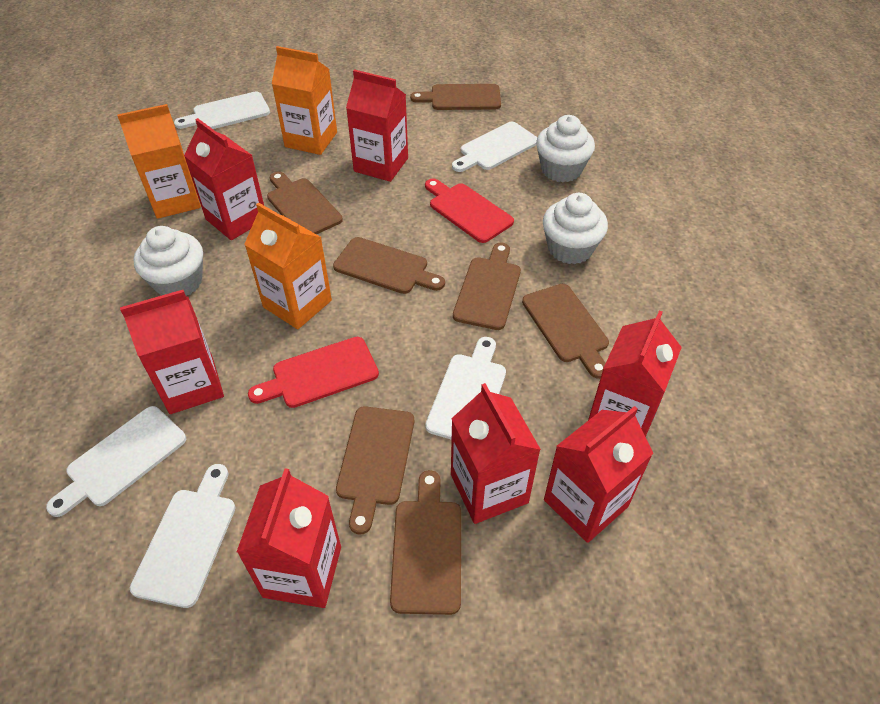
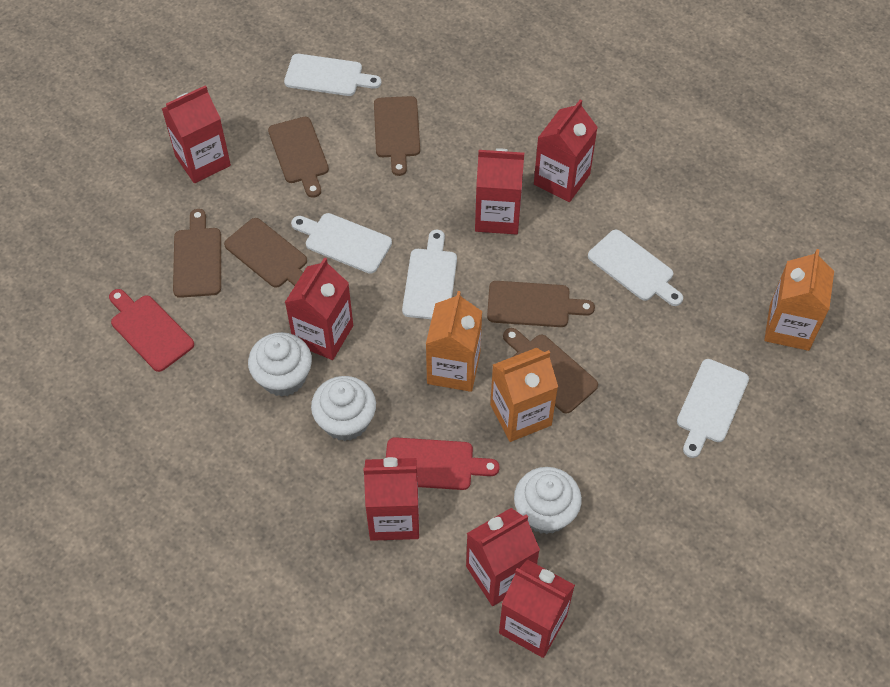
brown cutting board: [267,171,343,235] [333,237,445,294] [336,406,414,534] [390,470,461,615] [410,84,501,110] [453,243,521,330] [522,284,609,379] = 7 -> [173,209,221,298] [224,218,307,288] [268,117,329,198] [374,96,420,176] [487,281,595,327] [503,328,598,414] = 6

